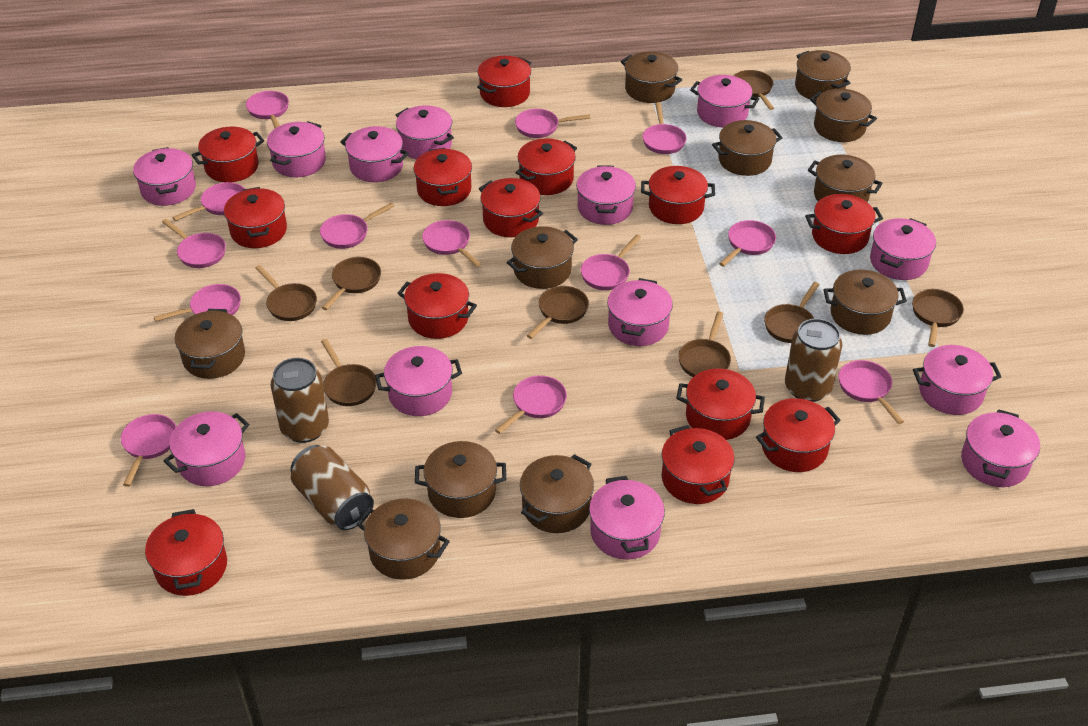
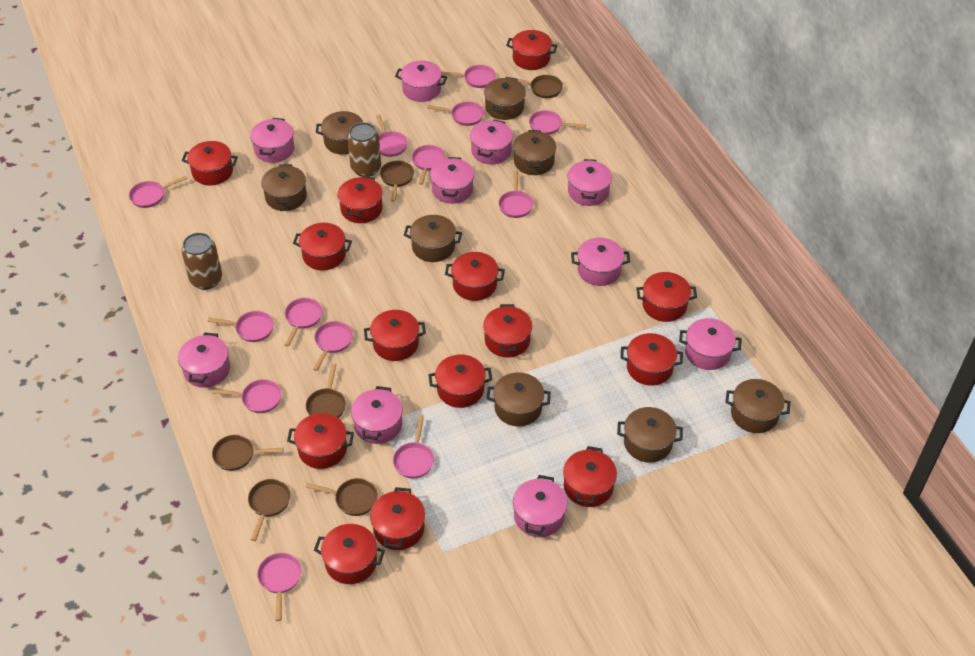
brown can: [270,358,329,443] [291,445,374,530] [785,318,842,402] = 3 -> [181,233,222,290] [347,122,381,177] = 2
brown pan: [255,265,317,321] [321,339,377,406] [322,257,381,310] [527,286,589,339] [678,311,731,377] [734,70,774,110] [764,282,820,343] [912,289,964,347] = 8 -> [212,435,284,471] [248,479,290,541] [306,363,346,418] [306,478,378,516] [380,161,414,202] [510,75,563,98] = 6
brown pot: [175,309,245,379] [356,499,450,580] [415,441,506,518] [507,226,578,289] [520,454,594,533] [621,52,682,103] [712,120,782,176] [795,50,851,101] [808,155,883,202] [810,89,877,142] [823,269,907,335] = 11 -> [261,164,307,211] [316,111,363,155] [404,215,462,262] [484,77,526,120] [486,372,551,426] [513,130,556,175] [617,407,683,463] [725,379,791,433] = 8
pink pot: [133,147,196,206] [164,411,249,486] [267,121,326,177] [340,126,409,182] [375,346,462,416] [396,105,454,159] [576,165,636,225] [589,476,665,560] [607,278,673,346] [690,75,759,128] [870,218,936,280] [913,345,1001,415] [961,409,1040,487] = 13 -> [178,332,230,388] [250,118,294,163] [351,386,403,444] [395,60,447,102] [430,157,474,204] [470,120,513,164] [513,475,567,537] [567,159,612,206] [571,237,630,286] [679,318,742,370] = 10
red pot: [145,509,227,596] [192,126,264,182] [224,187,287,248] [397,273,477,339] [413,148,472,206] [477,56,531,107] [479,178,543,237] [515,138,577,195] [641,166,715,224] [661,425,735,504] [676,368,765,440] [756,398,841,472] [805,194,883,254] = 13 -> [182,141,238,185] [287,413,354,469] [293,223,352,270] [314,524,385,584] [338,176,383,223] [364,310,426,361] [370,487,425,550] [428,354,492,408] [445,252,505,301] [483,304,532,358] [506,30,557,70] [563,446,617,507] [620,333,683,386] [636,272,697,322] = 14

